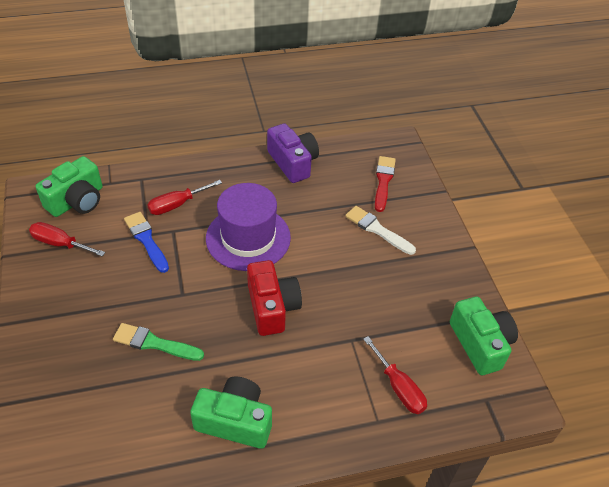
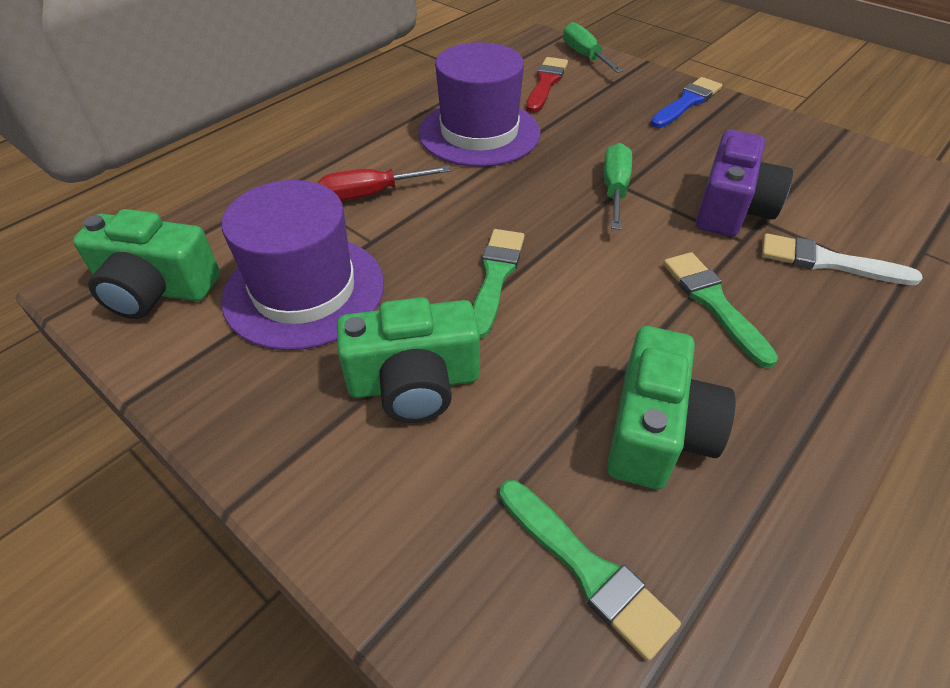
green brush: [113,323,204,361] = 1 -> [473,229,525,339] [499,480,681,661] [663,252,778,368] = 3
green screwdriver: none = 0 -> [563,22,623,73] [604,143,632,230] = 2
purple hat: [206,183,291,271] = 1 -> [222,180,384,350] [418,42,540,167] = 2
red camera: [247,260,302,336] = 1 -> none = 0
red screwdriver: [29,222,105,256] [147,180,222,215] [363,336,427,414] = 3 -> [318,166,451,201] = 1

